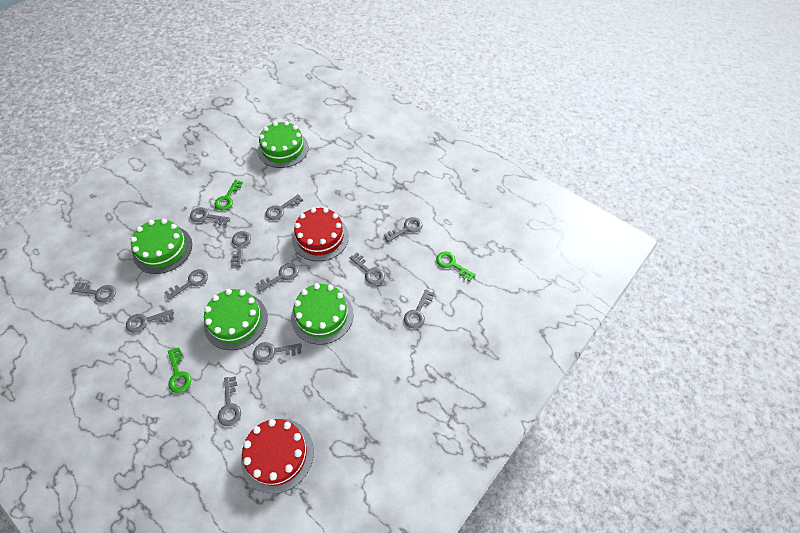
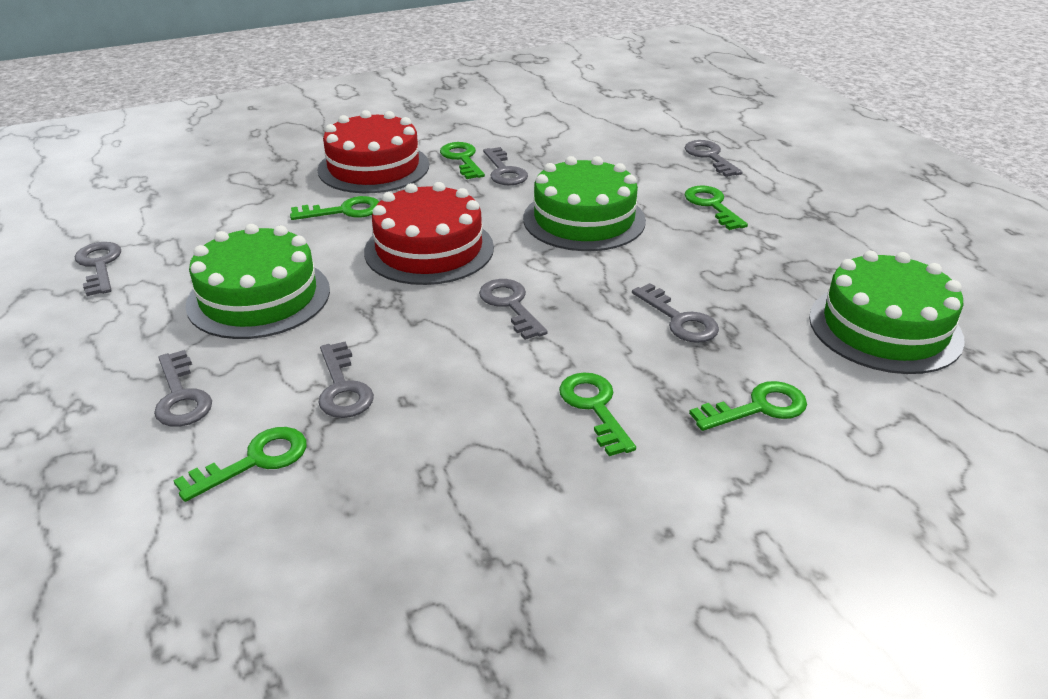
green cake: [130,219,192,274] [204,289,268,350] [258,121,309,168] [291,283,353,345] = 4 -> [185,224,330,339] [523,156,646,251] [809,251,965,374] = 3
green key: [168,347,191,393] [215,180,243,210] [436,252,476,282] = 3 -> [173,427,307,502] [290,196,379,220] [440,142,485,179] [559,372,636,456] [685,185,748,230] [689,381,807,431] = 6
grey key: [71,282,116,303] [126,309,174,333] [164,269,208,300] [190,207,230,225] [218,377,241,426] [231,231,251,267] [253,342,302,362] [256,263,298,292] [265,194,303,220] [350,253,385,285] [384,217,423,242] [404,289,434,328] = 12 -> [75,242,121,296] [154,350,212,427] [318,341,374,418] [479,279,548,340] [483,147,528,185] [632,283,719,343] [685,140,743,177] = 7

